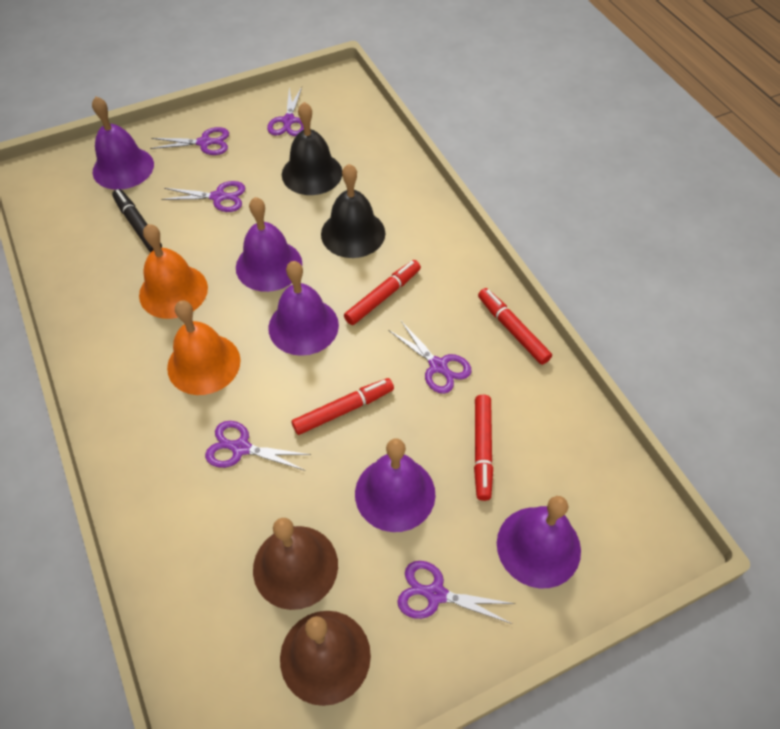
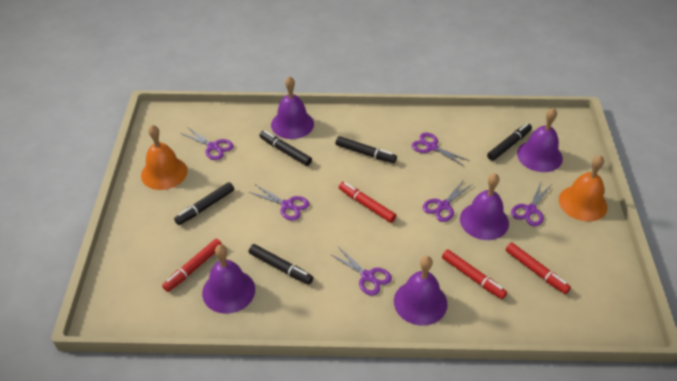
black bell: [282,102,342,195] [321,164,385,258] = 2 -> none = 0
black marker: [112,189,162,253] = 1 -> [174,182,234,225] [249,244,313,285] [259,131,312,166] [336,136,397,163] [487,123,532,161] = 5
brown bell: [253,518,338,610] [280,611,371,706] = 2 -> none = 0

